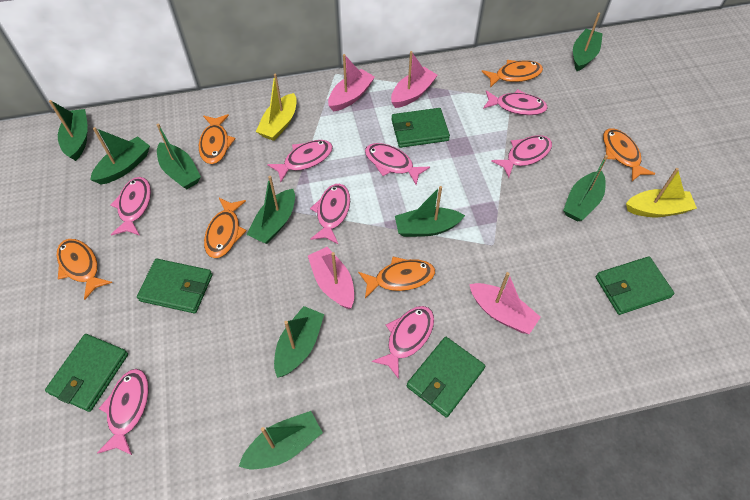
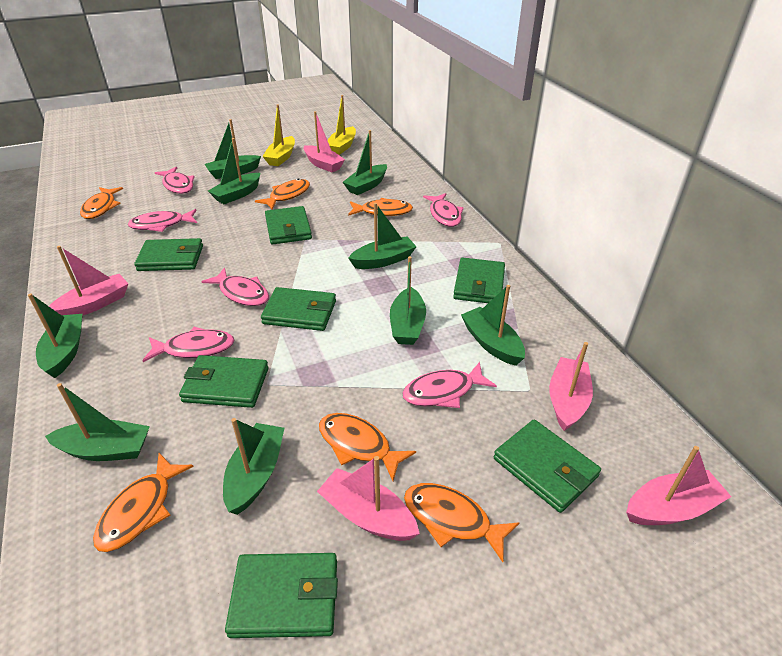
green wallet: [45,334,128,412] [137,259,212,313] [391,108,450,148] [407,337,485,418] [596,256,674,315] = 5 -> [134,238,203,271] [179,355,269,408] [225,553,338,638] [261,287,336,331] [265,206,312,245] [453,257,505,303] [494,419,601,513] = 7
pink boat: [308,247,354,309] [328,54,375,112] [391,51,438,108] [469,272,541,334] = 4 -> [49,246,129,315] [303,111,345,172] [317,456,420,541] [549,342,593,431] [626,446,732,525] = 5
pink fish: [97,369,149,455] [111,177,151,236] [267,140,333,182] [310,184,350,244] [365,143,430,185] [371,306,434,379] [483,89,548,115] [491,135,552,178] = 8 -> [128,209,197,232] [142,327,234,362] [155,167,195,194] [201,267,269,306] [402,362,497,408] [423,193,464,227] = 6

